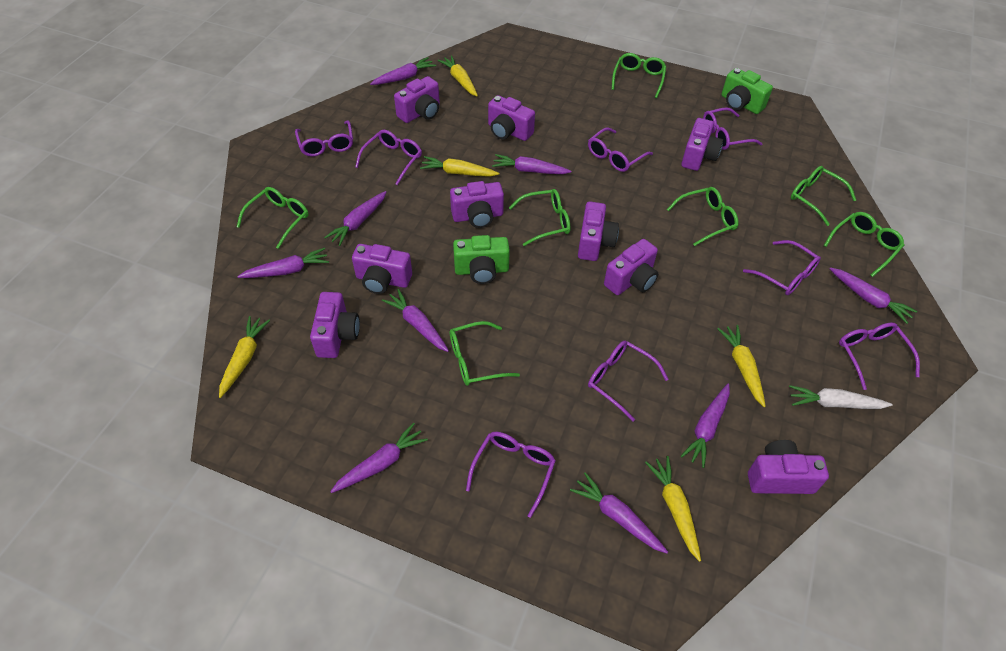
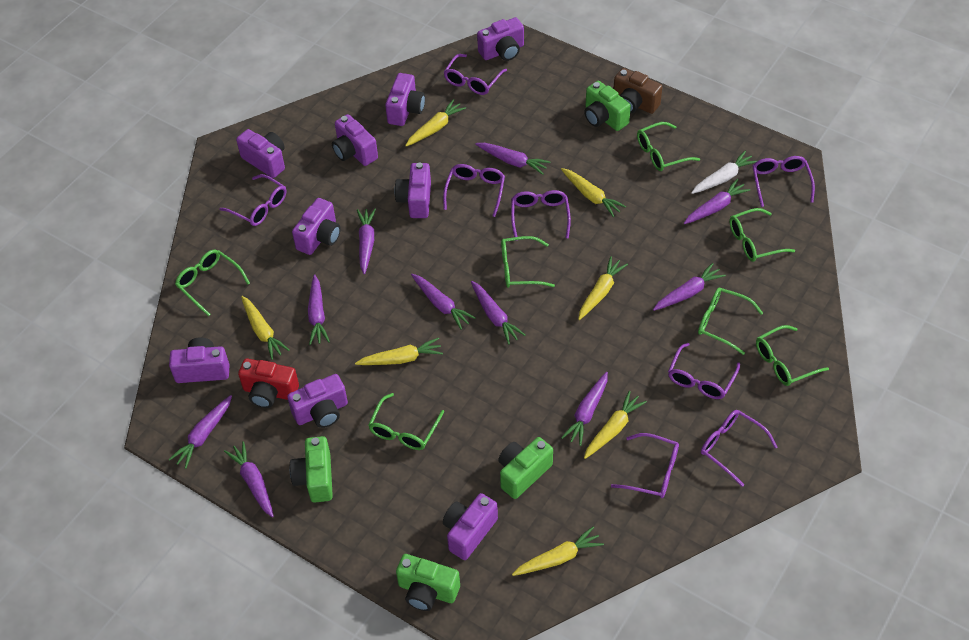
brown camera: none = 0 -> [614,68,662,114] = 1
green camera: [453,235,510,284] [721,68,773,114] = 2 -> [290,436,333,503] [396,554,460,611] [498,437,553,499] [584,81,631,131] = 4
purple carrot: [237,248,329,278] [324,191,386,246] [330,423,428,493] [370,57,436,85] [382,289,449,352] [492,154,571,174] [570,472,668,554] [681,384,730,468] [830,267,917,324] = 9 -> [169,395,232,469] [224,441,274,517] [308,274,330,345] [357,209,376,274] [411,274,476,330] [471,281,525,345] [475,143,550,175] [561,372,608,446] [653,263,726,311] [684,179,751,224] = 10
red camera: none = 0 -> [238,358,299,408] = 1
yellow carrot: [219,316,270,398] [420,156,499,177] [437,55,478,96] [645,456,701,562] [717,325,766,407] = 5 -> [241,296,290,360] [355,337,443,365] [405,99,466,147] [512,526,604,576] [561,168,626,217] [578,256,628,320] [584,391,647,459] = 7

